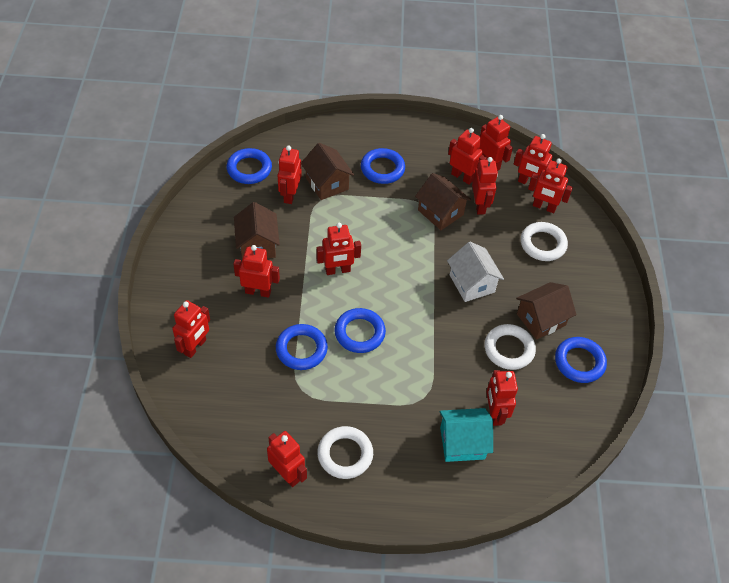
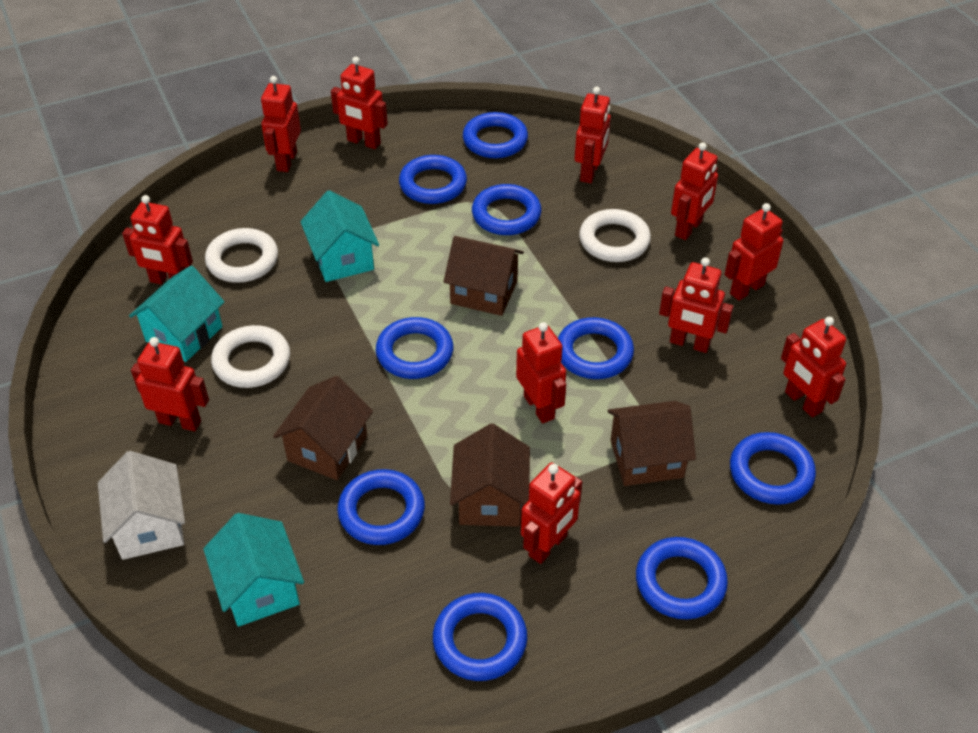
blue ring: [226,148,272,184] [276,324,328,370] [335,308,386,353] [361,148,405,184] [555,337,607,383] = 5 -> [337,469,425,545] [376,317,453,379] [399,155,467,204] [433,593,527,681] [463,112,528,158] [472,184,541,235] [558,317,634,379] [636,537,728,619] [730,432,816,505] = 9
turquoise house: [440,408,493,462] = 1 -> [129,265,225,362] [203,513,304,627] [300,190,379,282] = 3

